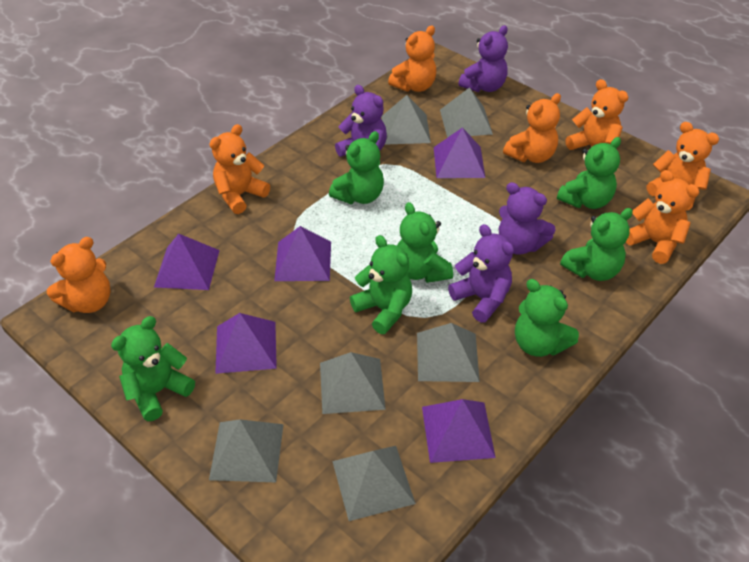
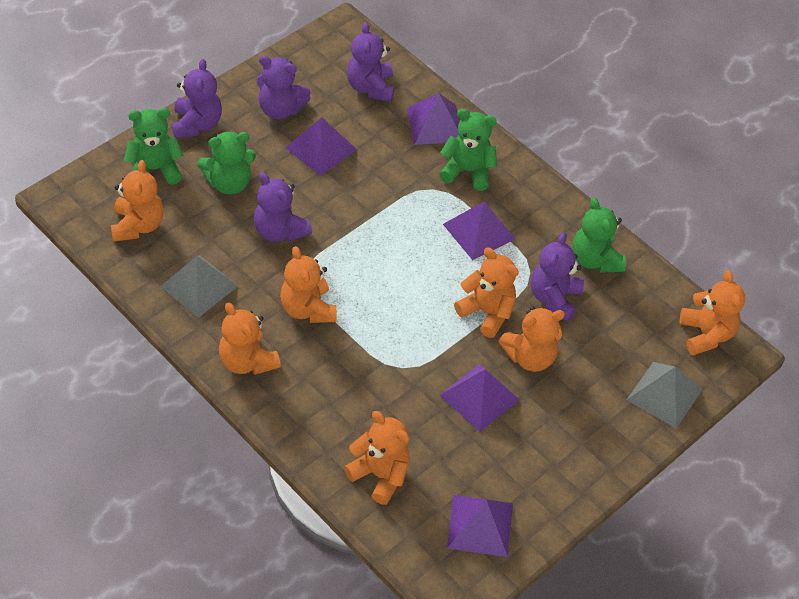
green teddy bear: [111,316,195,421] [329,131,384,204] [350,235,412,334] [397,202,453,283] [515,279,579,357] [557,137,621,209] [560,208,633,281] = 7 -> [124,108,183,185] [197,132,256,195] [439,109,497,191] [572,198,626,273] = 4
grey pyramid: [209,419,284,482] [320,352,386,414] [332,446,416,521] [382,95,431,145] [417,323,480,382] [440,87,493,138] = 6 -> [160,255,238,318] [627,362,702,429] = 2
purple teddy bear: [335,85,387,157] [448,224,514,323] [458,25,508,92] [499,182,556,255] = 4 -> [172,59,222,138] [254,172,312,242] [257,55,311,120] [347,22,394,102] [531,232,584,322] = 5

